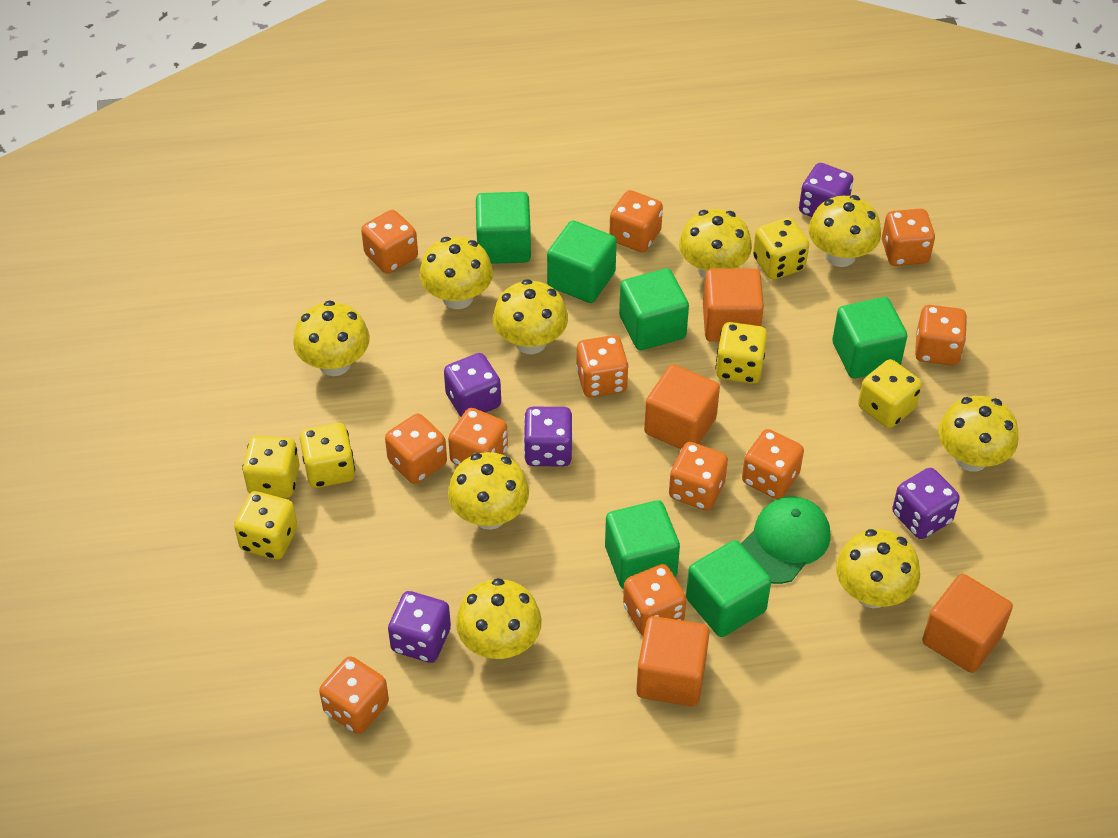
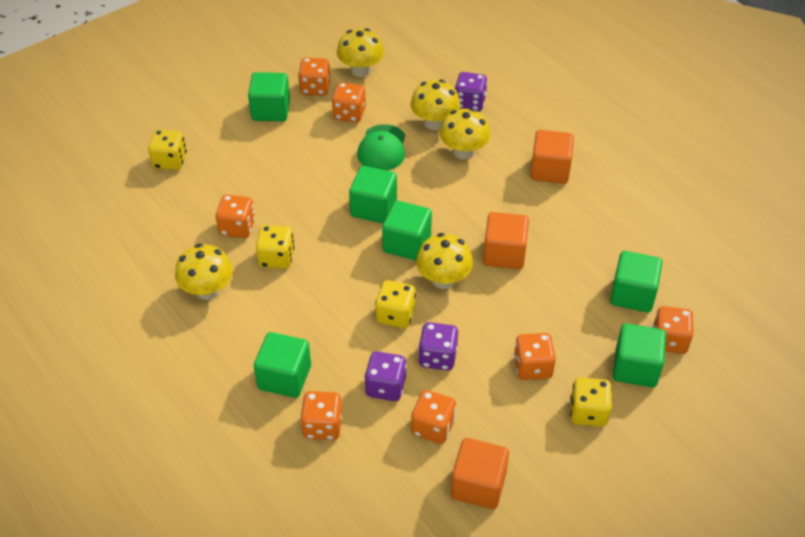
orange cube: [636,616,710,706] [644,364,720,449] [703,268,764,342] [922,574,1013,673] = 4 -> [451,438,509,509] [483,212,529,269] [530,130,574,184] = 3
orange dice: [319,656,389,734] [361,210,418,274] [385,414,447,484] [448,408,508,465] [576,335,629,397] [609,190,663,252] [623,564,686,636] [669,442,728,511] [742,429,804,499] [882,209,935,266] [915,305,967,366] = 11 -> [216,195,255,238] [298,58,330,96] [300,391,342,440] [332,82,366,123] [411,390,456,444] [514,333,556,380] [653,306,694,354] = 7
purple dice: [388,591,451,663] [444,353,501,417] [523,407,573,466] [799,163,853,217] [892,468,960,539] = 5 -> [364,351,407,401] [418,322,458,371] [455,72,488,112] = 3
yellow dice: [234,491,297,560] [242,435,300,498] [300,423,355,488] [715,322,767,384] [753,218,809,280] [858,359,922,428] = 6 -> [148,130,187,170] [256,225,294,269] [375,280,416,328] [570,377,612,427] = 4
yellow mushroom: [293,300,370,376] [419,237,493,309] [448,452,529,530] [456,578,542,659] [493,279,568,354] [679,209,752,279] [808,195,881,267] [836,529,920,608] [938,396,1018,472] = 9 -> [175,244,233,300] [337,28,384,77] [410,80,460,130] [416,233,473,289] [440,108,491,159] = 5

